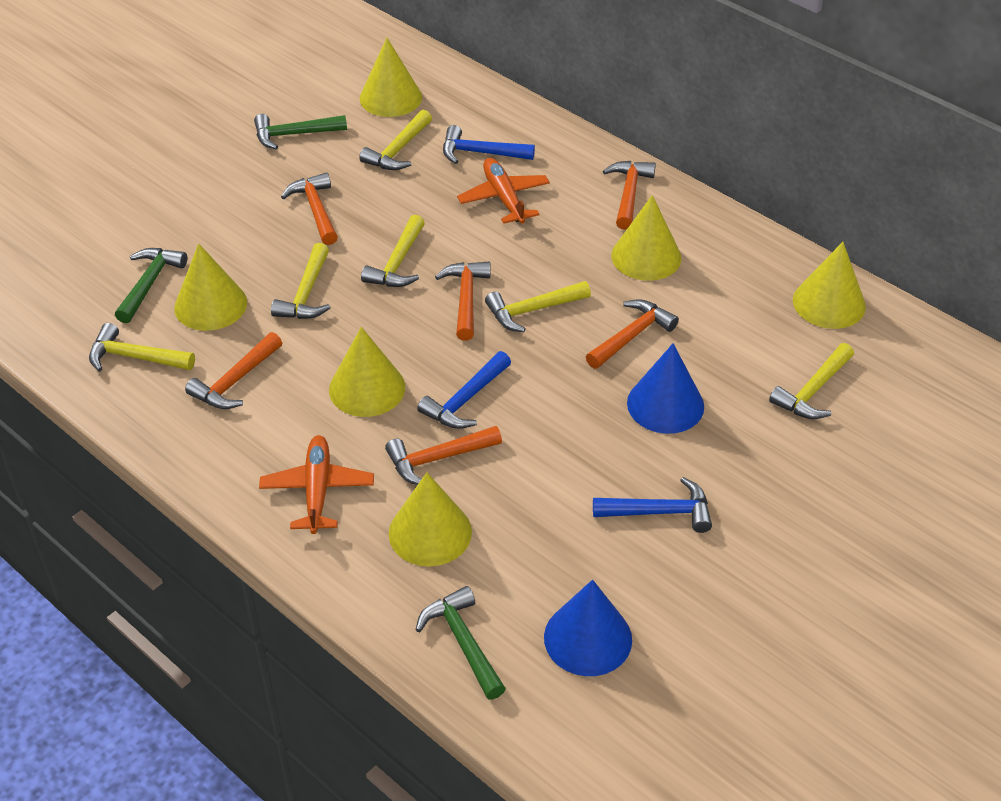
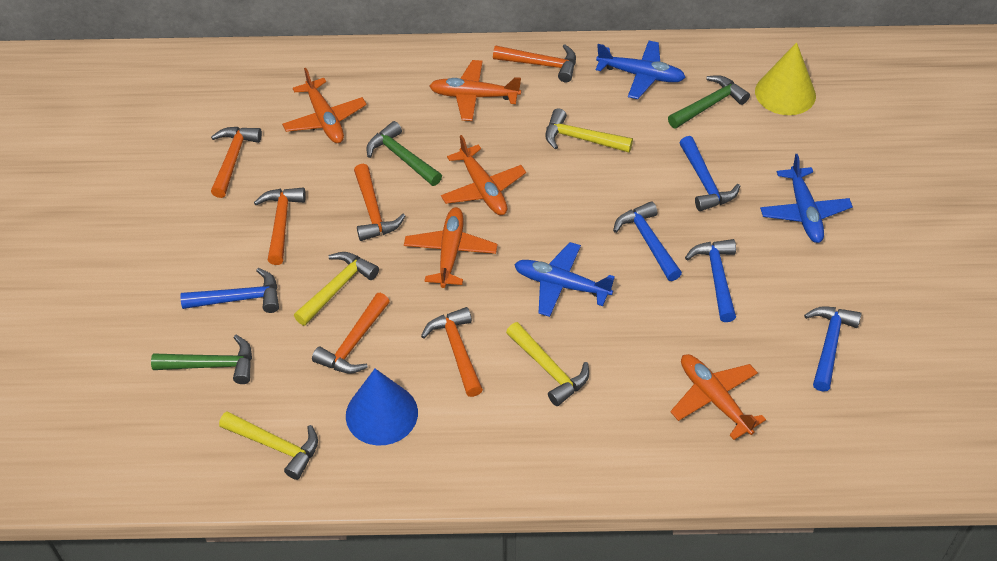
blue cone: [544,580,632,676] [627,343,704,434] = 2 -> [346,369,418,445] = 1
blue hammer: [417,351,511,429] [443,125,535,164] [593,477,712,533] = 3 -> [180,268,279,313] [613,201,682,281] [680,136,740,211] [685,239,736,322] [804,306,861,392] = 5
blue plane: none = 0 -> [514,242,615,317] [596,41,686,99] [760,154,853,243] = 3
orange plane: [259,435,374,534] [457,158,550,224] = 2 -> [282,68,367,143] [404,207,497,288] [429,60,521,121] [441,135,526,215] [670,354,766,440] = 5
yellow cone: [174,243,247,331] [329,327,405,417] [360,38,422,117] [389,472,472,566] [611,195,681,281] [793,242,866,329] = 6 -> [755,42,816,115] = 1
yellow hammer: [89,323,195,372] [271,243,331,319] [359,110,432,170] [361,215,425,287] [485,281,591,332] [769,343,854,419] = 6 -> [219,411,318,480] [294,252,379,326] [506,322,589,406] [545,108,633,153] = 4

